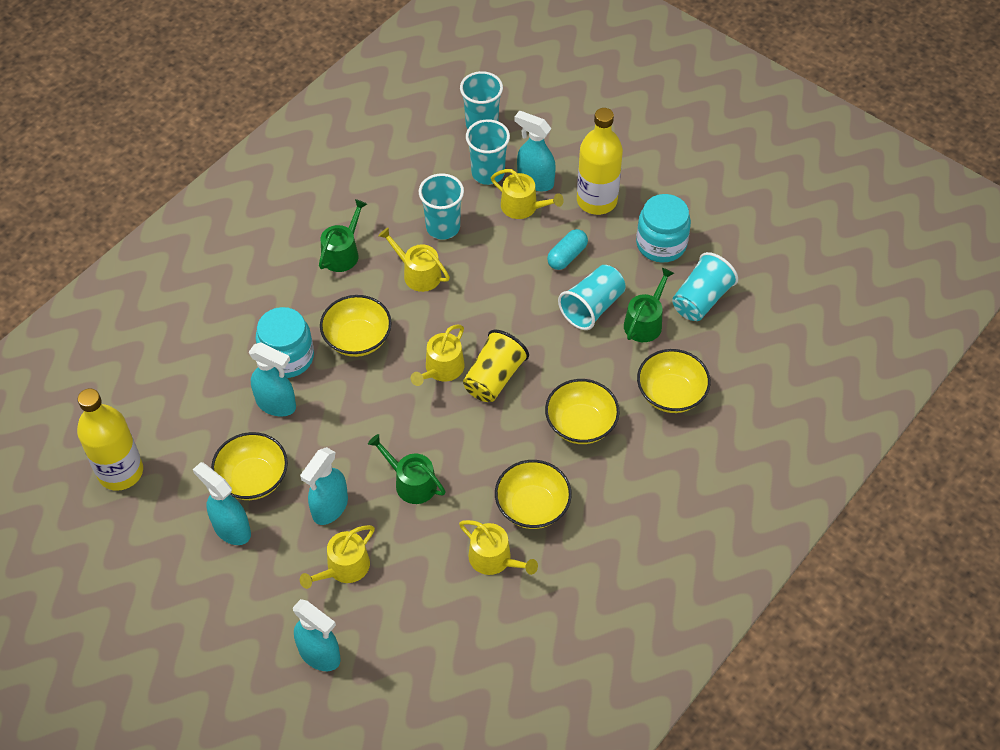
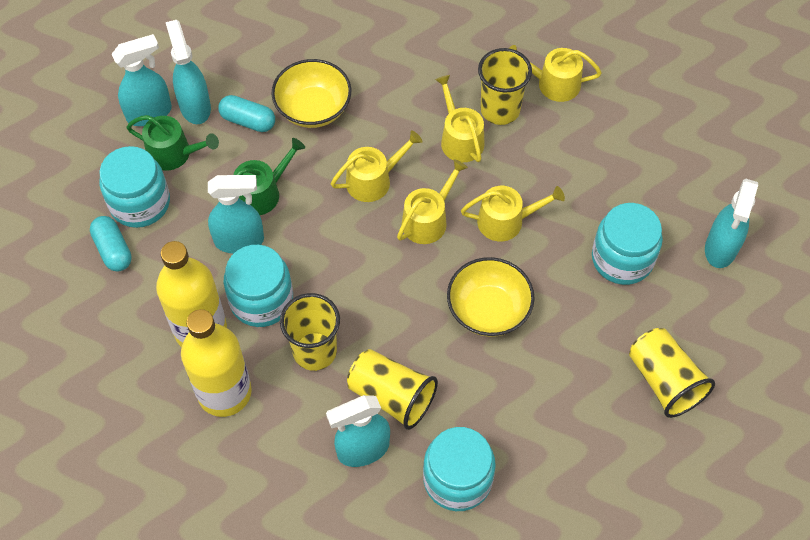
green watering can: [319,199,367,272] [368,434,446,504] [624,268,674,342] = 3 -> [126,115,219,171] [234,138,305,215] = 2
turquoise capsule: [547,229,588,270] = 1 -> [90,216,132,272] [218,95,275,132] = 2
turquoise cup: [419,173,464,239] [460,71,503,129] [466,119,510,185] [558,265,626,330] [672,252,738,321] = 5 -> none = 0
turquoise jar: [256,307,314,378] [636,194,691,263] = 2 -> [99,146,170,228] [224,245,293,327] [423,427,496,511] [592,203,663,285] = 4
yellow bowl: [211,432,288,500] [320,295,392,357] [495,460,572,529] [545,379,620,444] [637,349,711,413] = 5 -> [272,59,351,128] [447,257,535,337] = 2
yellow cup: [463,330,529,402] = 1 -> [280,293,340,371] [347,349,438,430] [478,48,532,125] [629,328,715,418] = 4

